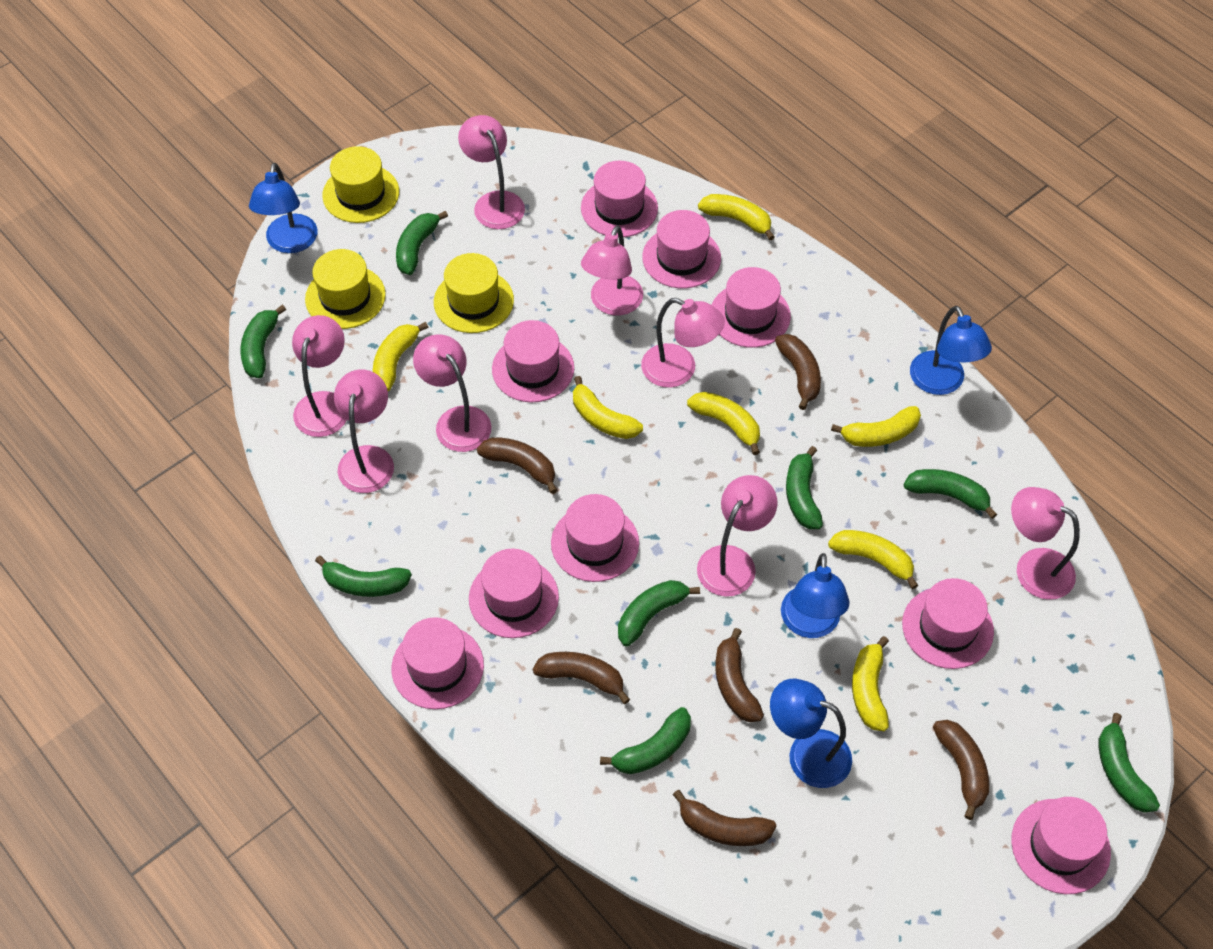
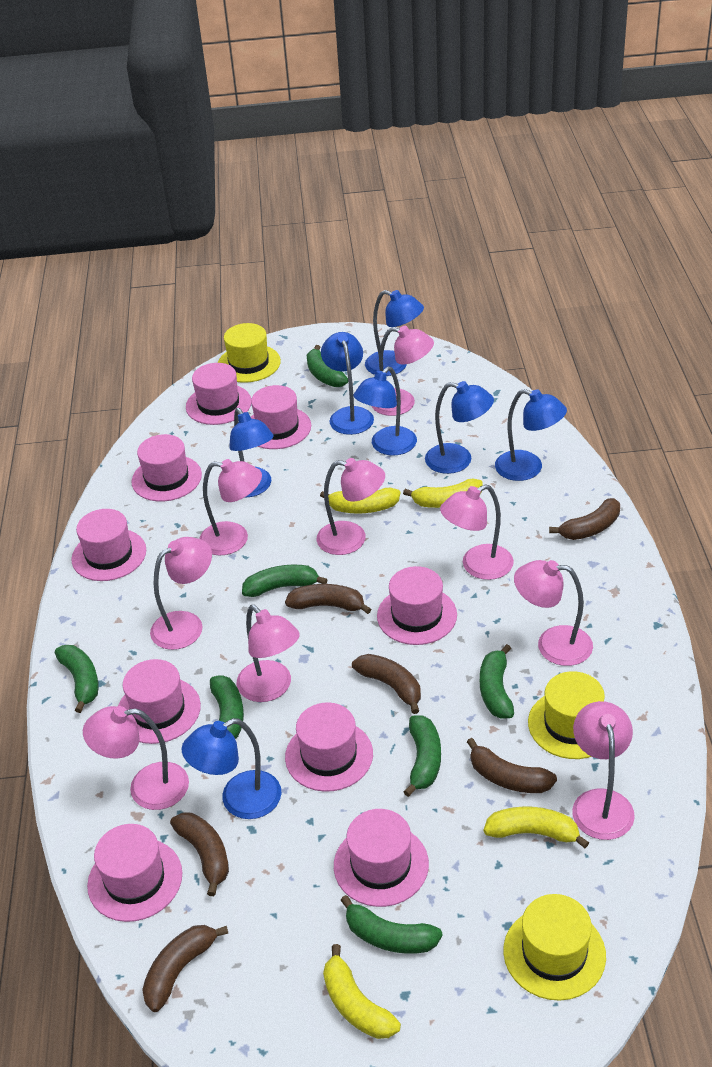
blue lamp: [249,163,317,253] [770,679,852,788] [781,553,850,638] [910,306,992,395] = 4 -> [181,718,282,819] [229,408,274,498] [321,332,374,435] [353,367,417,456] [365,290,424,376] [425,381,494,474] [495,389,567,481] = 7
green banana: [240,305,286,378] [315,556,412,597] [396,211,448,275] [600,707,691,774] [618,580,700,646] [786,446,823,529] [904,469,997,519] [1098,713,1160,813] = 8 -> [55,645,99,713] [210,675,244,739] [242,565,328,597] [306,345,348,387] [341,895,443,954] [403,715,441,797] [480,644,514,718] = 7
pink lamp: [292,315,347,437] [334,369,394,493] [413,334,491,452] [458,115,525,229] [581,225,643,315] [641,298,725,388] [697,475,778,597] [1011,487,1080,600] = 8 -> [83,706,189,810] [150,537,212,650] [199,459,262,555] [237,605,300,702] [317,458,385,555] [372,326,434,416] [440,484,514,580] [514,560,593,666] [572,701,635,840] = 9
yellow banana: [373,322,428,391] [573,376,643,439] [687,392,760,455] [698,194,775,240] [828,530,918,589] [831,406,921,447] [852,636,889,731] = 7 -> [320,488,400,514] [323,944,401,1039] [403,479,483,508] [484,807,589,848] = 4

